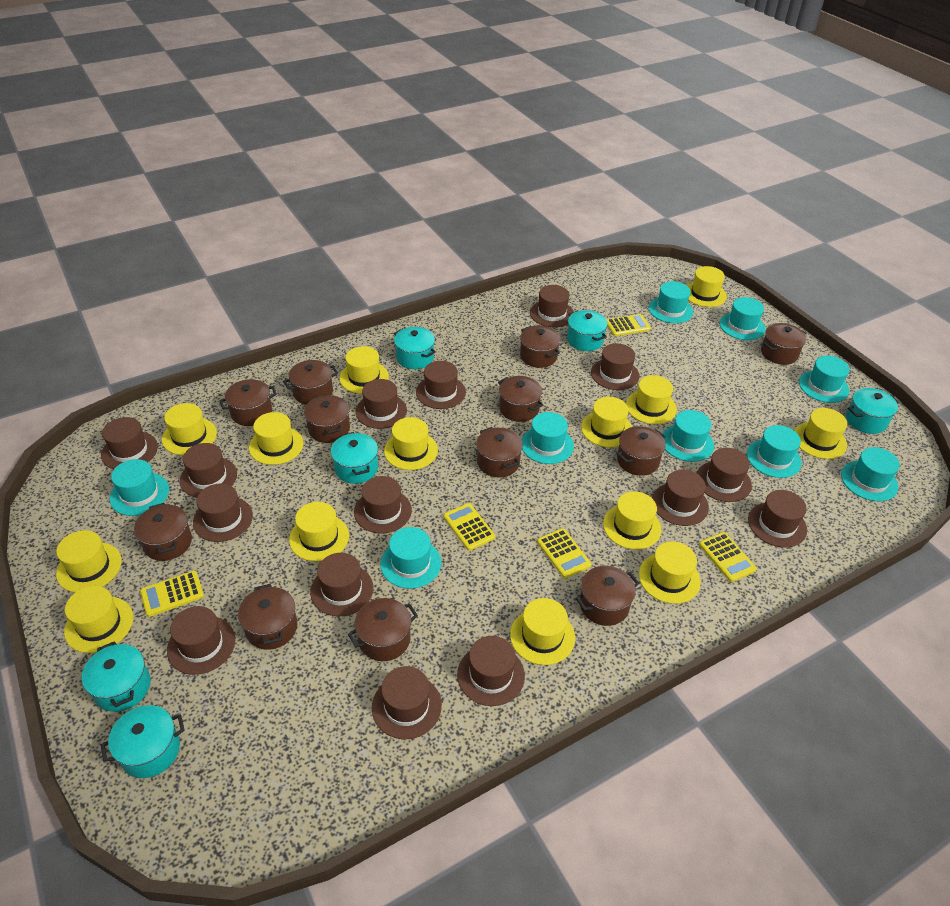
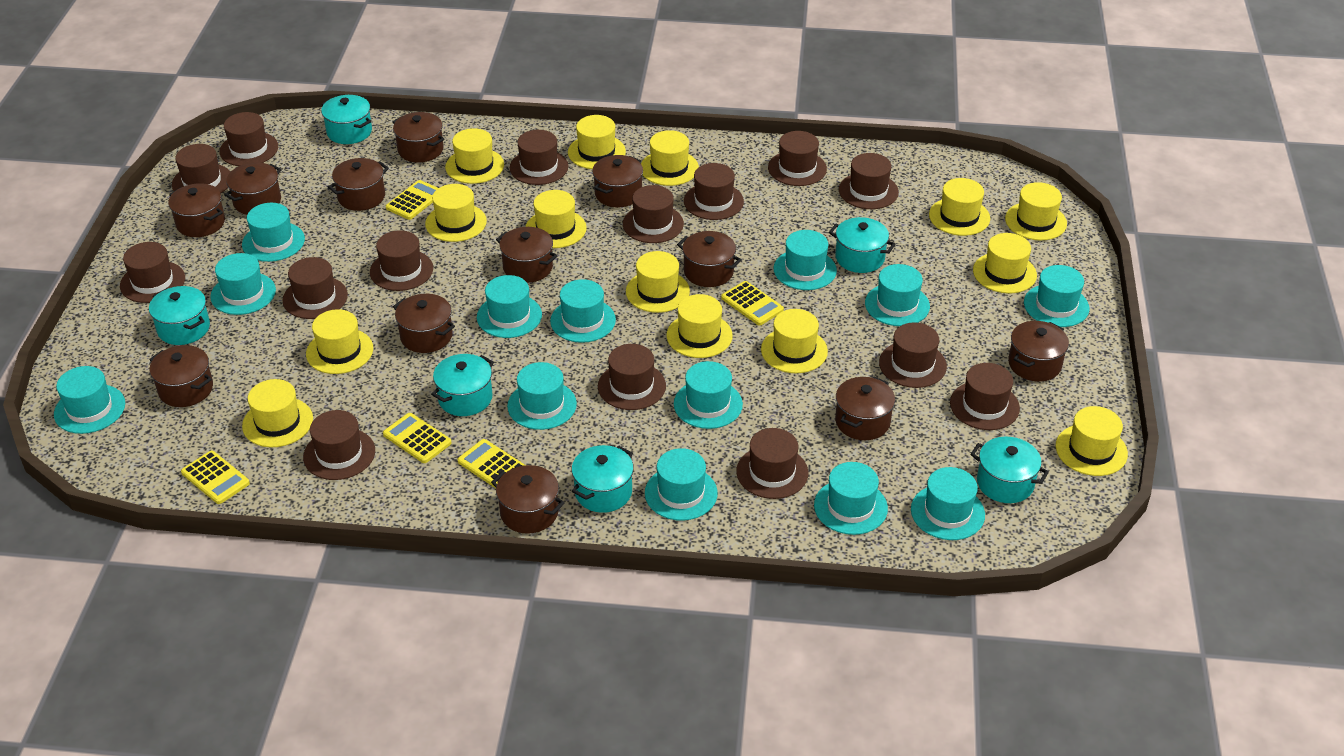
turquoise hat: [110,459,169,516] [380,527,441,589] [522,412,574,464] [649,281,693,323] [662,410,714,462] [719,297,766,340] [747,425,802,478] [799,356,850,403] [841,447,900,501] = 9 -> [54,366,125,434] [210,253,276,315] [242,203,305,262] [477,275,542,338] [507,362,577,430] [550,279,616,343] [645,448,718,521] [674,361,743,429] [774,230,837,290] [814,462,888,535] [865,264,930,326] [911,467,985,540] [1024,265,1089,327] = 13

